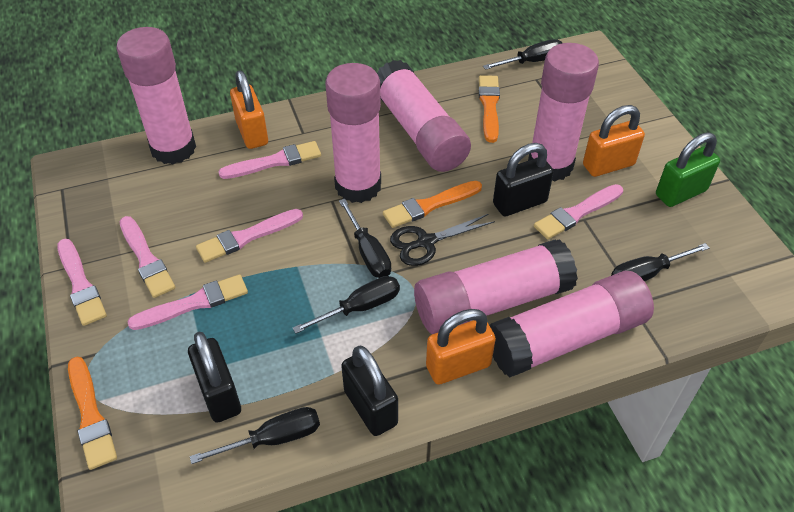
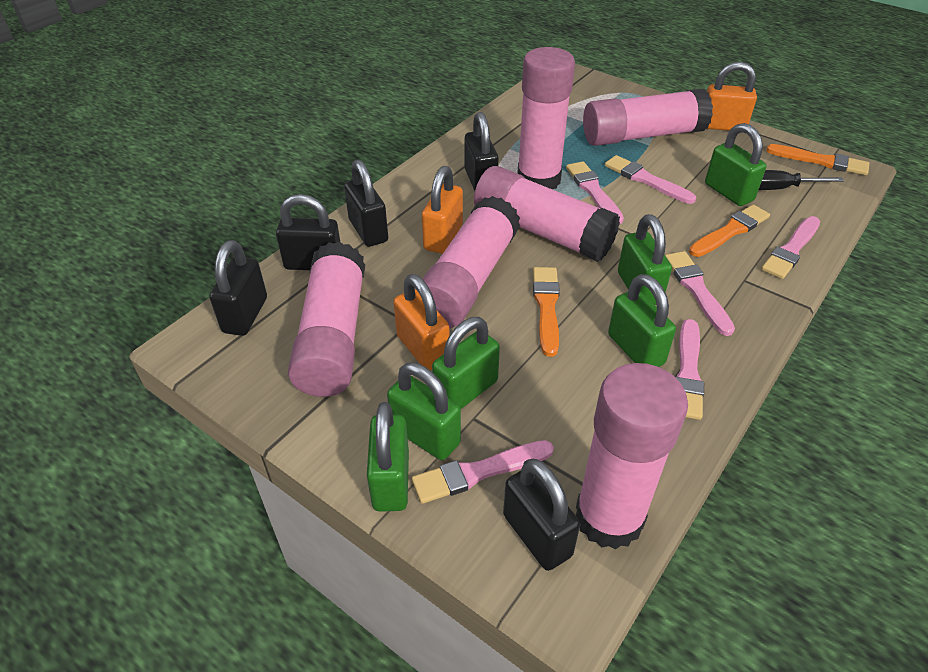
black padlock: [188,331,241,423] [341,346,398,436] [493,143,554,216] = 3 -> [209,240,267,336] [276,194,340,270] [344,160,388,247] [465,112,499,191] [503,459,580,571] = 5
black scissors: [390,214,495,266] = 1 -> none = 0
black screwdriver: [190,407,320,464] [293,276,400,333] [339,199,391,278] [483,39,562,70] [611,243,710,281] = 5 -> [759,170,844,190] = 1
green padlock: [656,132,720,207] = 1 -> [367,402,409,512] [387,363,461,460] [432,317,500,409] [608,274,676,367] [618,214,672,305] [705,123,767,206] = 6

